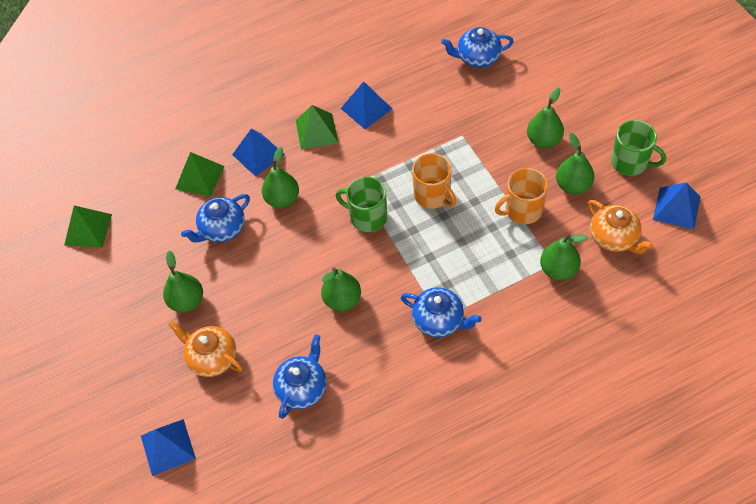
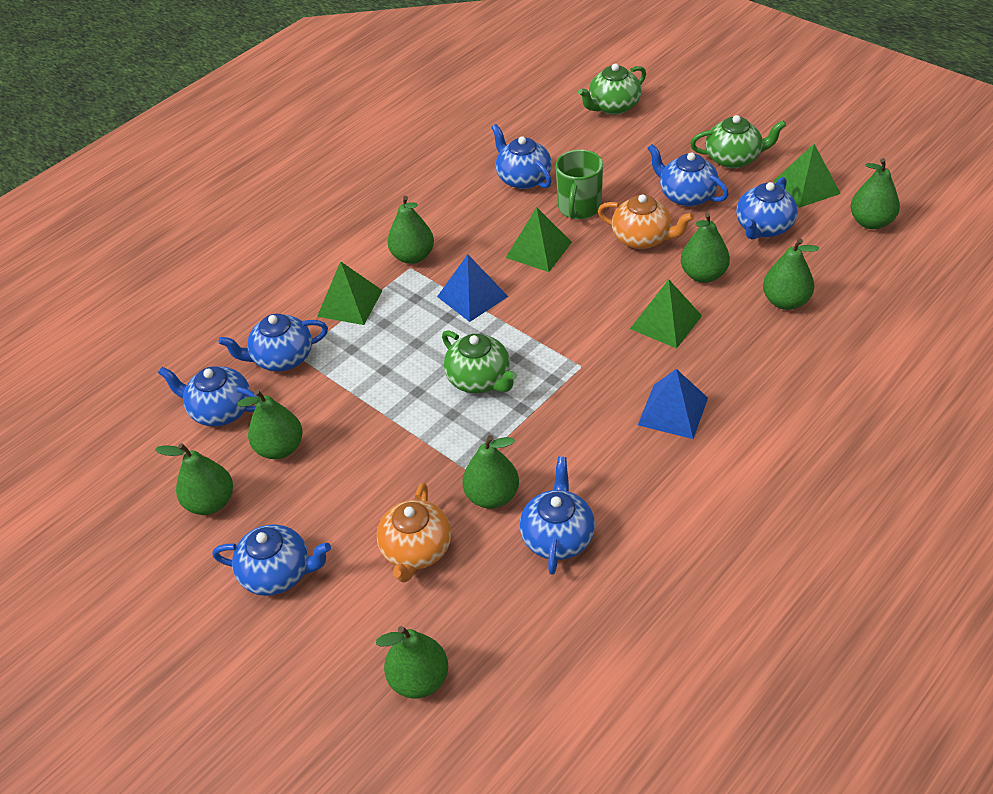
blue pyramid: [141,419,196,476] [232,128,285,177] [341,81,392,129] [653,182,700,229] = 4 -> [437,254,508,322] [638,369,708,439] = 2
blue teapot: [181,194,250,242] [273,334,327,419] [401,287,482,337] [441,27,514,68] = 4 -> [158,366,259,427] [212,524,331,596] [219,314,328,371] [491,124,552,189] [520,457,595,575] [647,144,729,207] [736,177,798,240] = 7
green mug: [336,177,387,232] [611,120,666,176] = 2 -> [556,150,603,219] = 1
green pear: [163,250,203,312] [262,147,299,208] [321,268,361,311] [527,87,564,148] [540,234,588,280] [556,133,594,194] = 6 -> [155,443,233,515] [237,390,302,459] [376,626,448,698] [387,196,434,264] [463,435,519,509] [681,213,730,283] [763,238,819,310] [850,158,900,229] = 8
green pyramid: [64,206,112,248] [175,152,225,197] [296,105,338,150] = 3 -> [317,261,383,325] [506,207,572,272] [630,279,702,348] [774,144,841,208] = 4
green teapot: none = 0 -> [442,330,517,393] [578,63,646,115] [690,115,786,168] = 3
orange mug: [412,153,456,209] [495,168,548,224] = 2 -> none = 0

